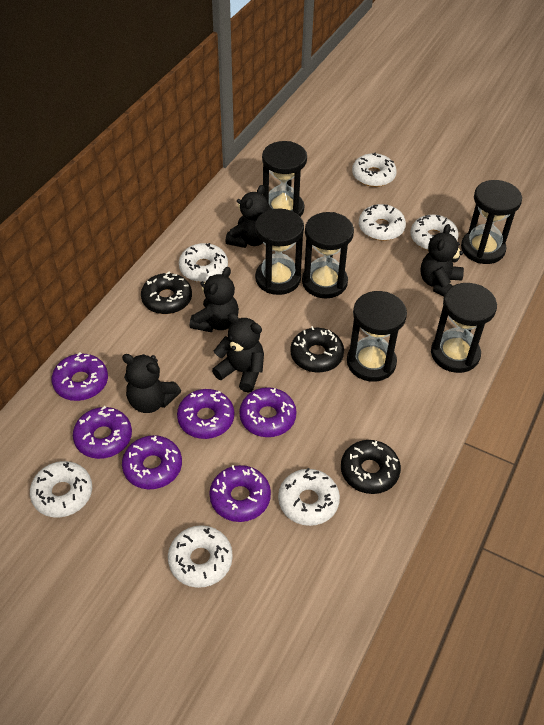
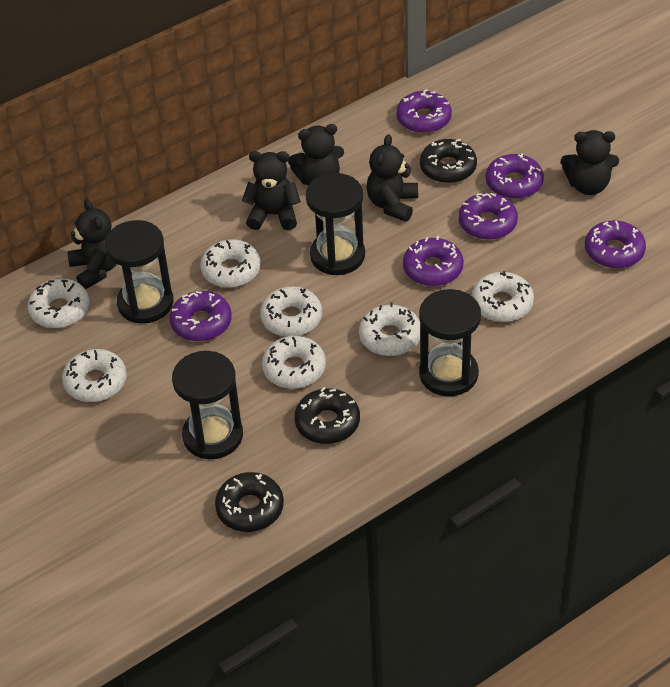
black hourglass: [255,209,304,295] [262,141,307,217] [302,212,354,298] [347,291,407,382] [431,283,497,373] [461,180,522,264] = 6 -> [105,220,173,324] [172,351,243,459] [306,173,365,275] [419,289,481,396] = 4

